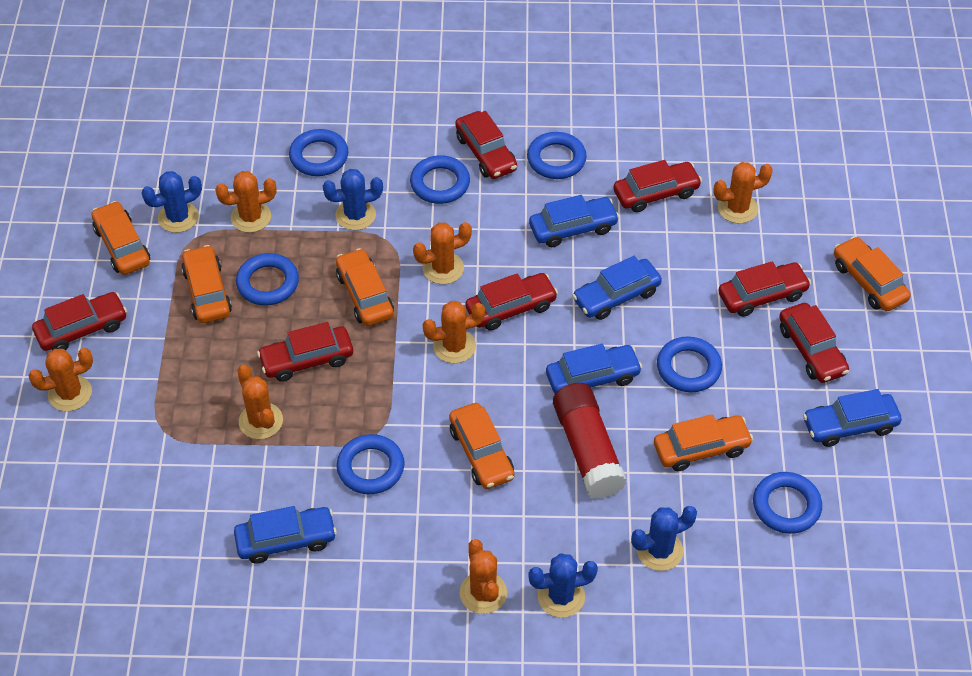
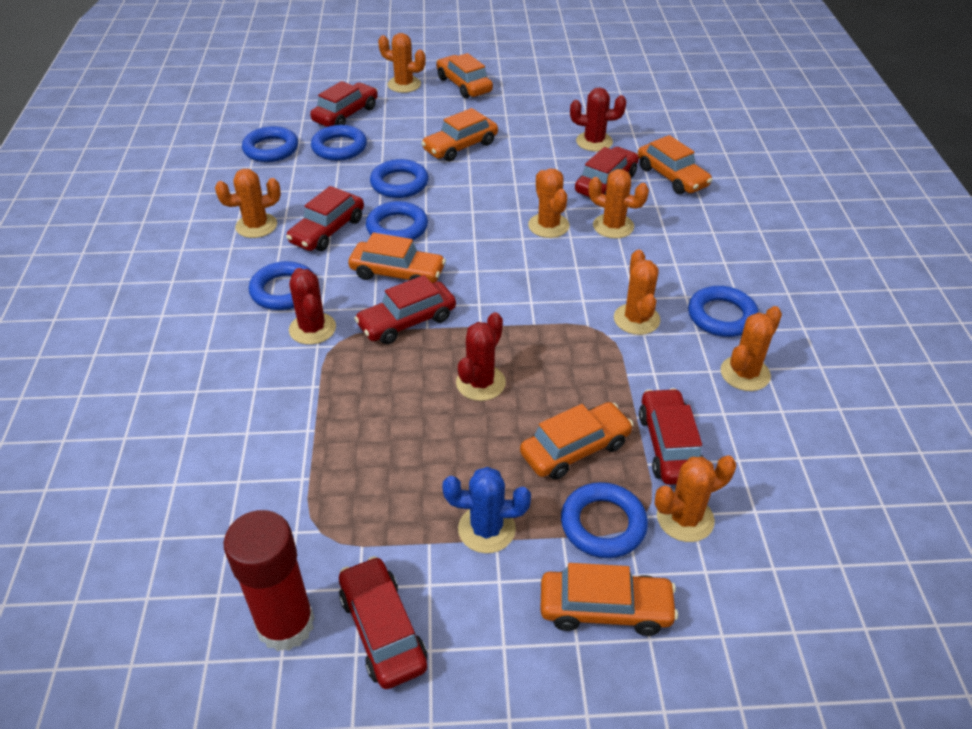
blue cactus: [142,171,202,233] [323,169,383,230] [528,553,598,618] [631,506,697,571] = 4 -> [442,467,531,553] = 1
blue car: [234,506,337,564] [529,195,619,247] [546,344,643,394] [572,256,662,320] [803,389,902,447] = 5 -> none = 0
red cactus: none = 0 -> [289,268,336,345] [456,312,506,401] [570,87,626,151] = 3
red car: [32,292,127,351] [257,322,353,382] [455,111,517,179] [465,273,558,331] [613,160,702,212] [718,261,811,317] [779,303,849,383] = 7 -> [286,186,364,251] [310,81,378,127] [339,556,427,689] [354,275,456,345] [575,147,639,197] [639,388,703,485] = 6

